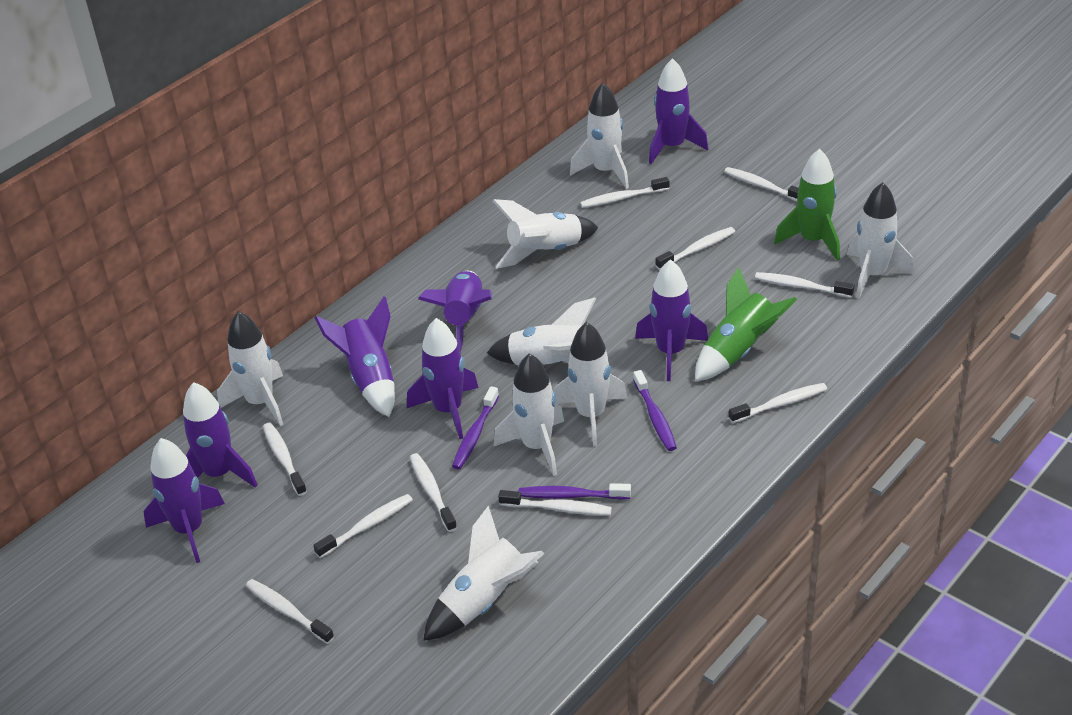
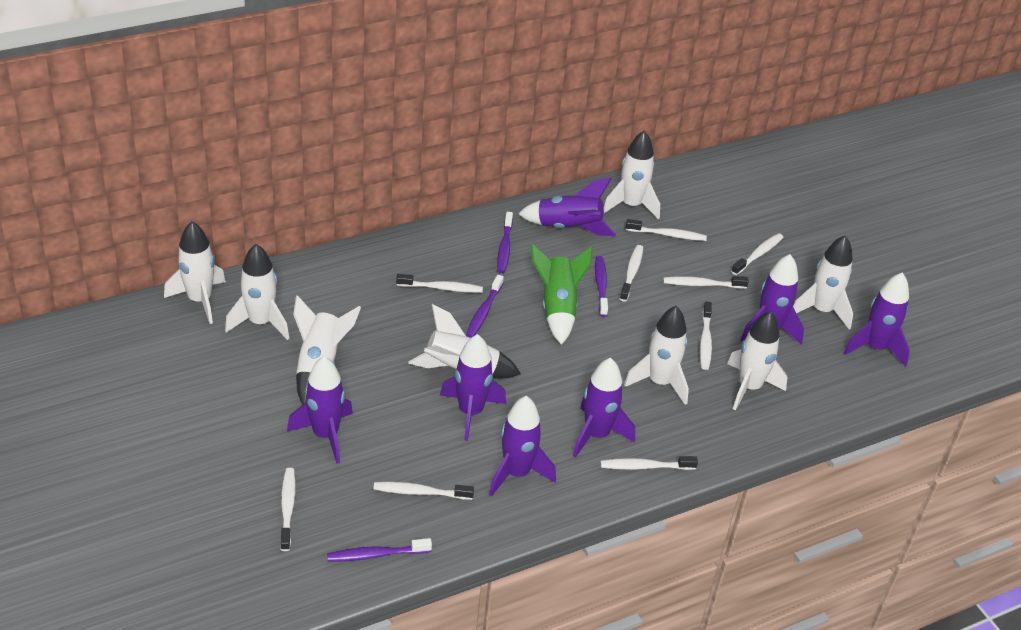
green rocket: [695,267,797,381] [774,149,840,261] = 2 -> [530,244,593,345] = 1
purple toothbrush: [452,386,499,469] [518,483,631,500] [633,370,677,451] = 3 -> [327,538,432,562] [466,275,504,338] [497,212,513,273] [595,256,608,317] = 4
white toothbrush: [246,579,334,644] [263,423,307,496] [313,494,413,558] [410,453,457,532] [498,490,612,516] [580,177,669,208] [655,227,735,270] [724,167,799,202] [729,383,827,423] [755,272,854,298] = 10 -> [280,468,296,551] [374,482,474,500] [396,274,483,293] [600,456,698,470] [620,245,643,302] [626,219,707,241] [663,276,749,289] [700,301,712,370] [731,233,783,275] = 9

